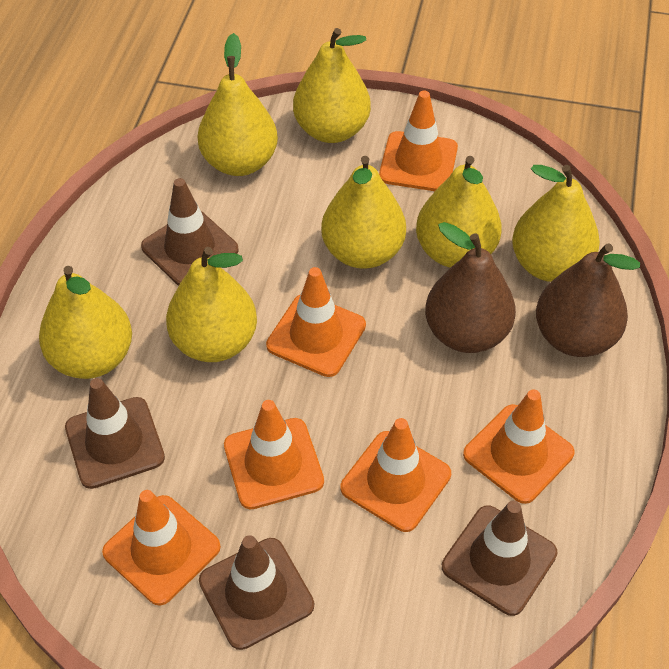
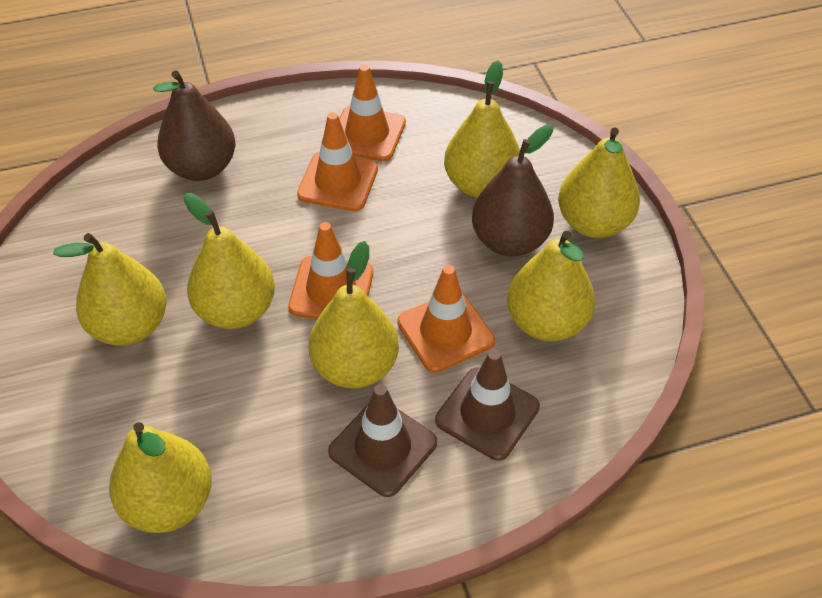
brown traffic cone: [65,378,165,489] [141,178,239,285] [199,535,314,650] [442,501,558,616] = 4 -> [328,384,437,497] [435,349,540,461] = 2
orange traffic cone: [102,490,221,605] [224,400,324,509] [266,267,366,377] [341,418,451,532] [379,91,458,191] [463,390,575,504] = 6 -> [288,222,373,319] [297,112,378,211] [339,64,406,161] [397,265,495,373] = 4

